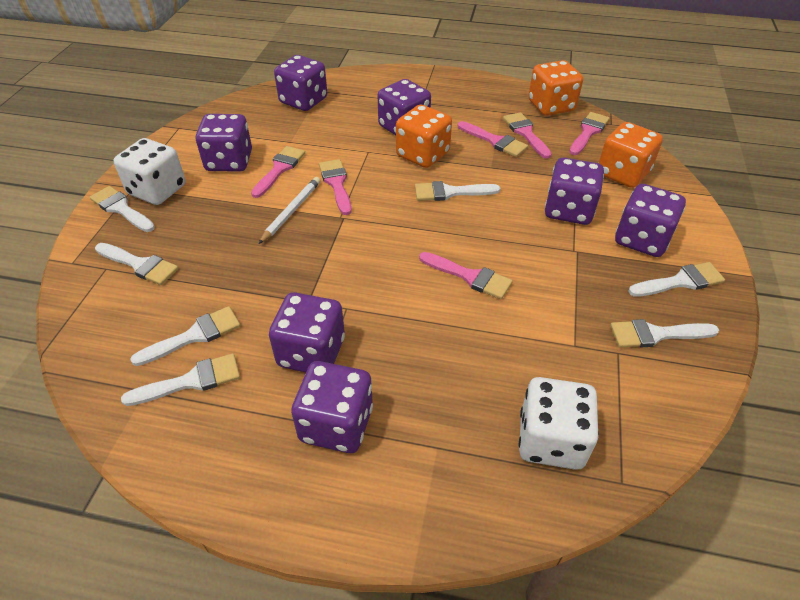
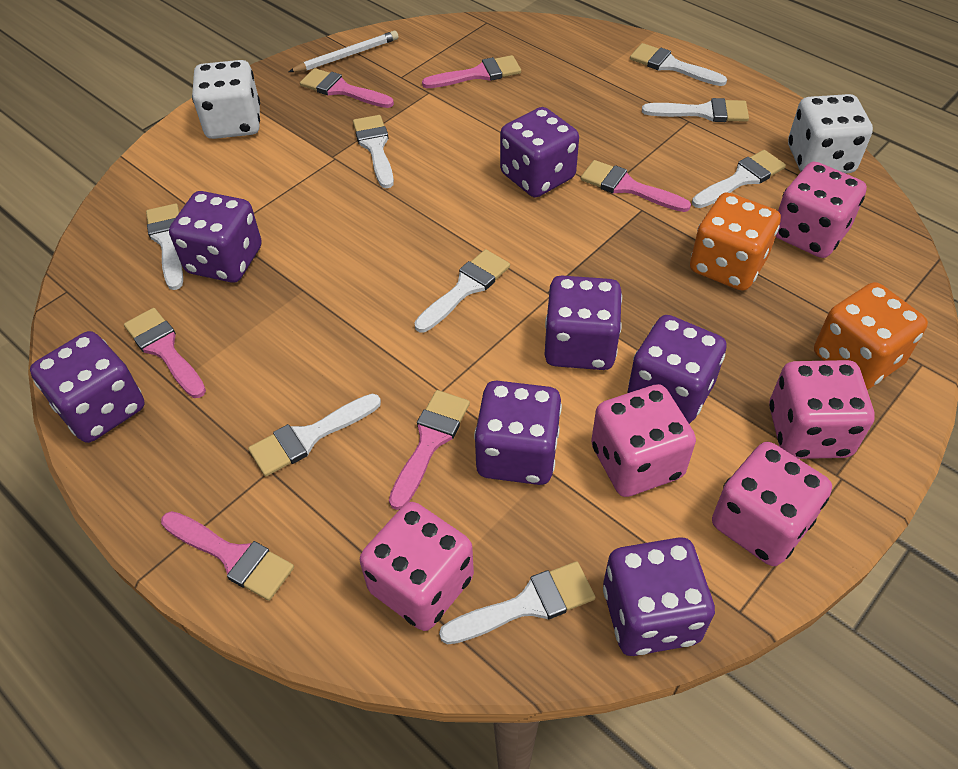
orange dice: [396,105,452,168] [529,60,583,116] [599,122,663,188] = 3 -> [690,193,781,291] [814,282,928,390] = 2
pink dice: none = 0 -> [360,502,474,631] [591,384,696,497] [712,442,832,566] [769,360,875,459] [776,162,867,258] = 5
white brush: [90,186,155,232] [95,243,179,285] [121,353,240,406] [130,306,241,366] [415,181,501,201] [610,319,719,348] [628,262,725,297] = 7 -> [146,204,183,290] [248,394,381,476] [353,115,394,188] [414,249,510,332] [439,561,595,644] [630,43,727,86] [642,98,749,122] [692,150,786,208] = 8

